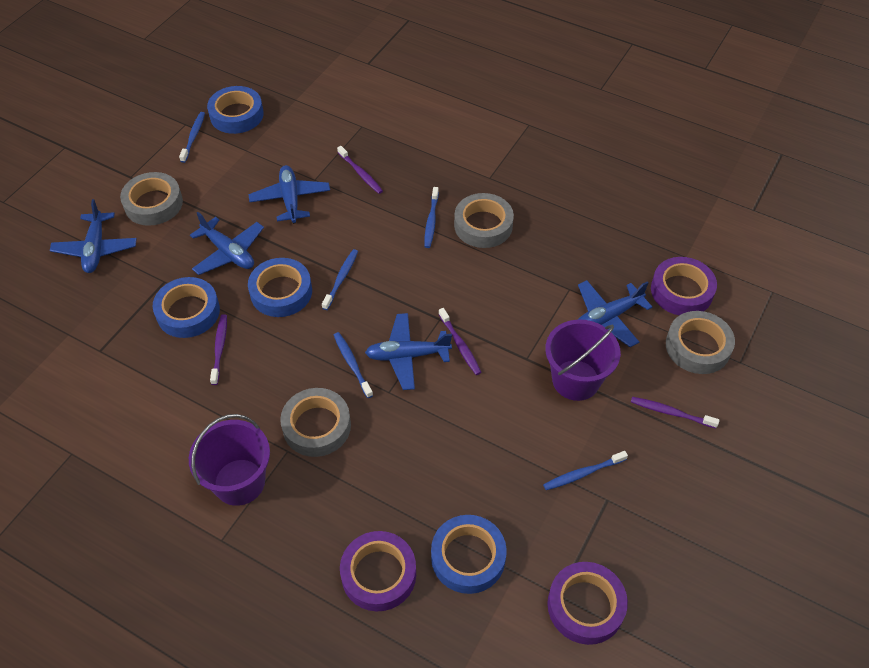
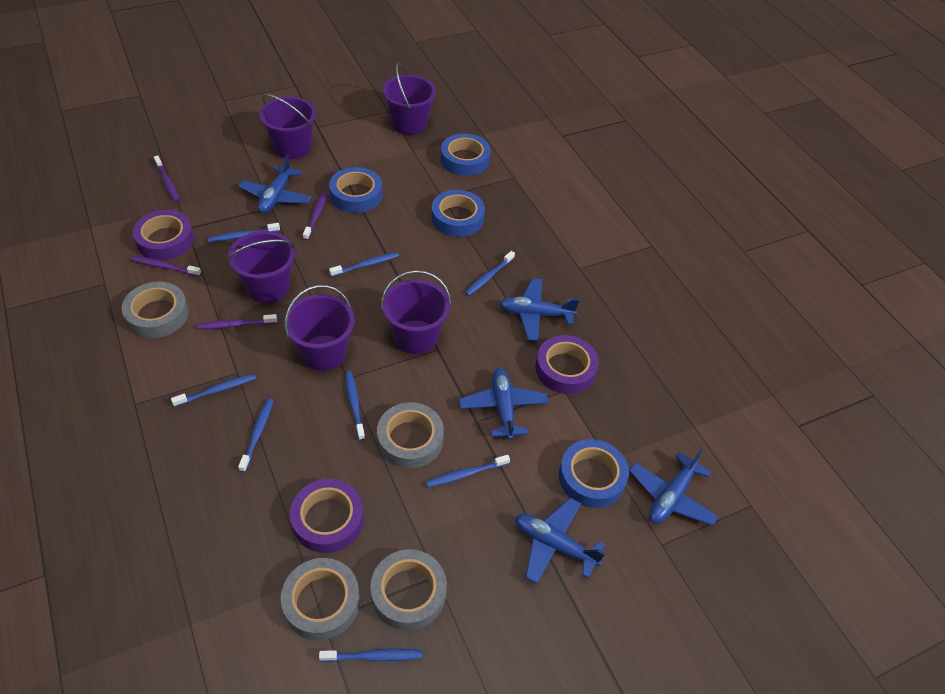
blue toothbrush: [179,112,205,163] [322,249,358,310] [334,332,373,398] [424,187,439,248] [543,451,628,490] = 5 -> [171,374,256,407] [207,223,280,243] [238,398,274,472] [319,649,422,662] [329,252,399,277] [345,371,365,441] [426,455,510,487] [465,251,515,296] = 8
purple bucket: [189,414,270,506] [545,319,621,401] = 2 -> [227,231,296,303] [259,94,316,159] [284,285,355,371] [381,270,451,354] [383,63,436,135] = 5

